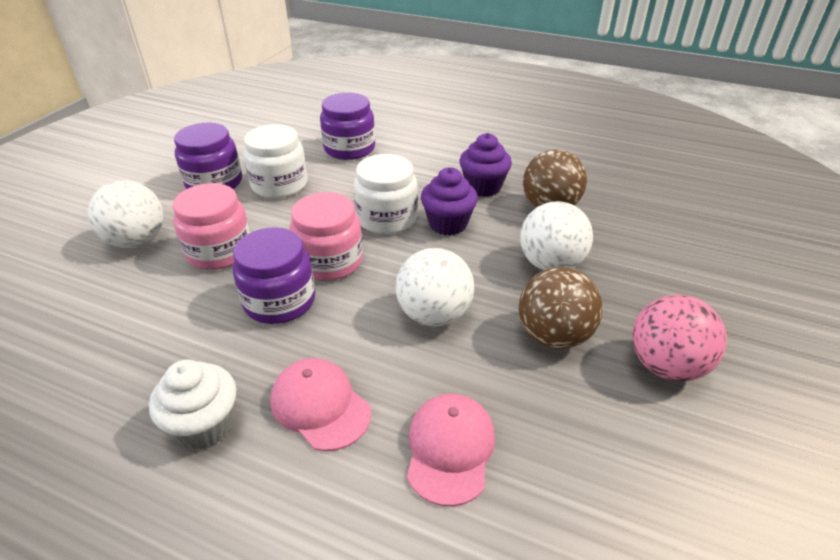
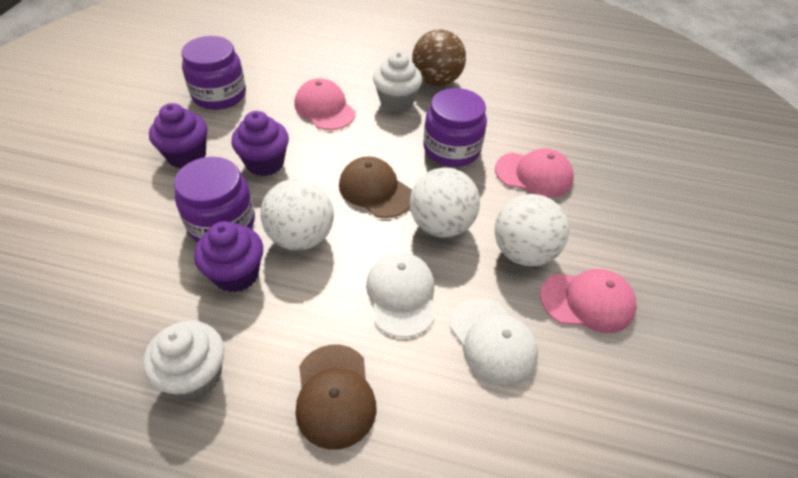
brown ball: [519,267,603,349] [523,149,587,207] = 2 -> [412,29,466,86] = 1
brown cap: none = 0 -> [295,345,376,450] [339,156,412,218] = 2
pink ball: [632,295,727,382] = 1 -> none = 0
pink cap: [271,358,372,451] [407,394,495,506] = 2 -> [294,78,356,130] [495,148,574,197] [540,269,637,333] = 3
pink jar: [172,183,251,270] [290,192,363,281] = 2 -> none = 0
purple cupcake: [421,167,478,235] [459,133,512,197] = 2 -> [149,103,207,169] [194,221,263,293] [231,111,289,176] = 3
white cap: none = 0 -> [366,252,435,338] [450,298,538,387] = 2
white cupcake: [149,359,236,449] = 1 -> [143,321,224,400] [373,52,422,112] = 2
white jar: [243,124,308,198] [353,154,418,234] = 2 -> none = 0

